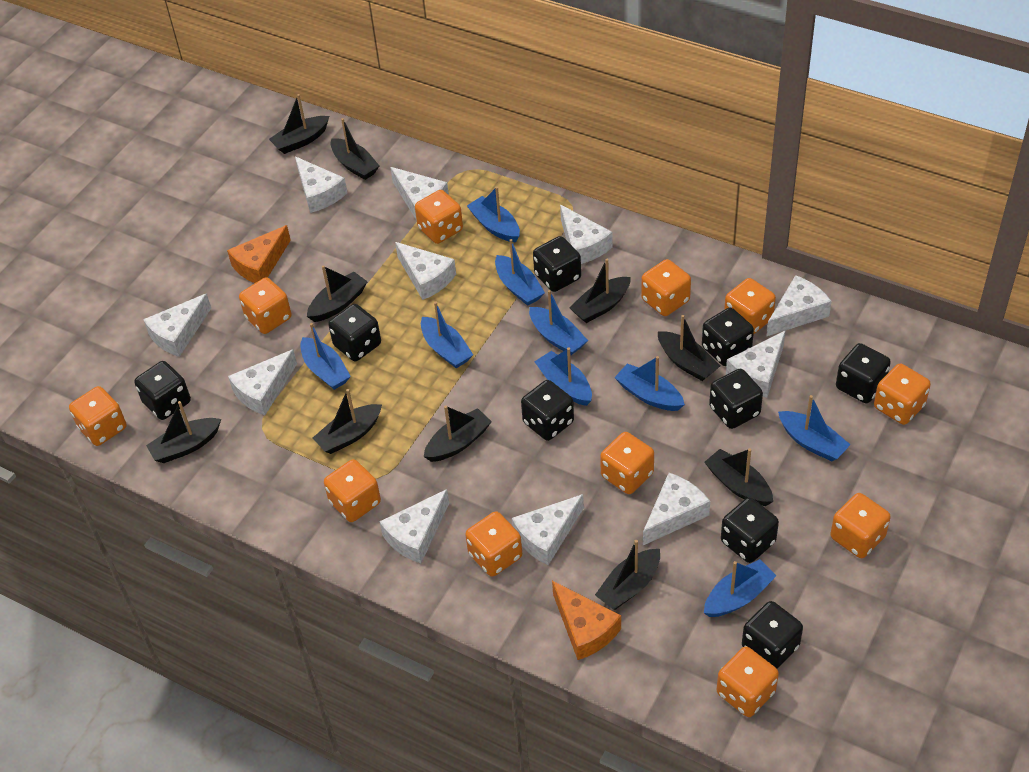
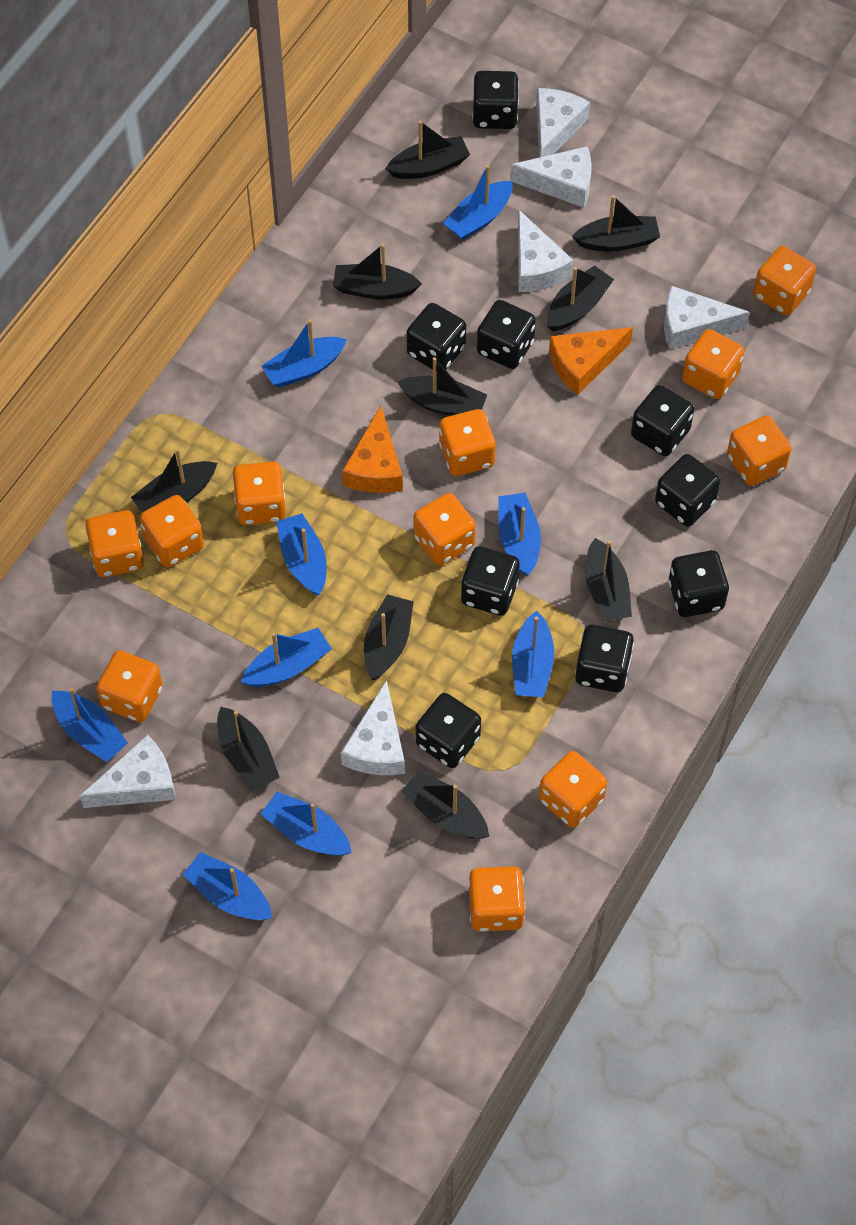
white cheese: [143,294,211,357] [228,349,297,415] [295,156,347,213] [379,489,449,563] [390,167,449,221] [395,242,456,300] [512,494,584,565] [560,205,613,264] [643,473,710,545] [726,330,786,398] [766,275,832,337] = 11 -> [80,735,176,808] [341,680,405,775] [510,146,592,208] [518,210,573,292] [536,88,590,157] [664,286,750,349] = 6

